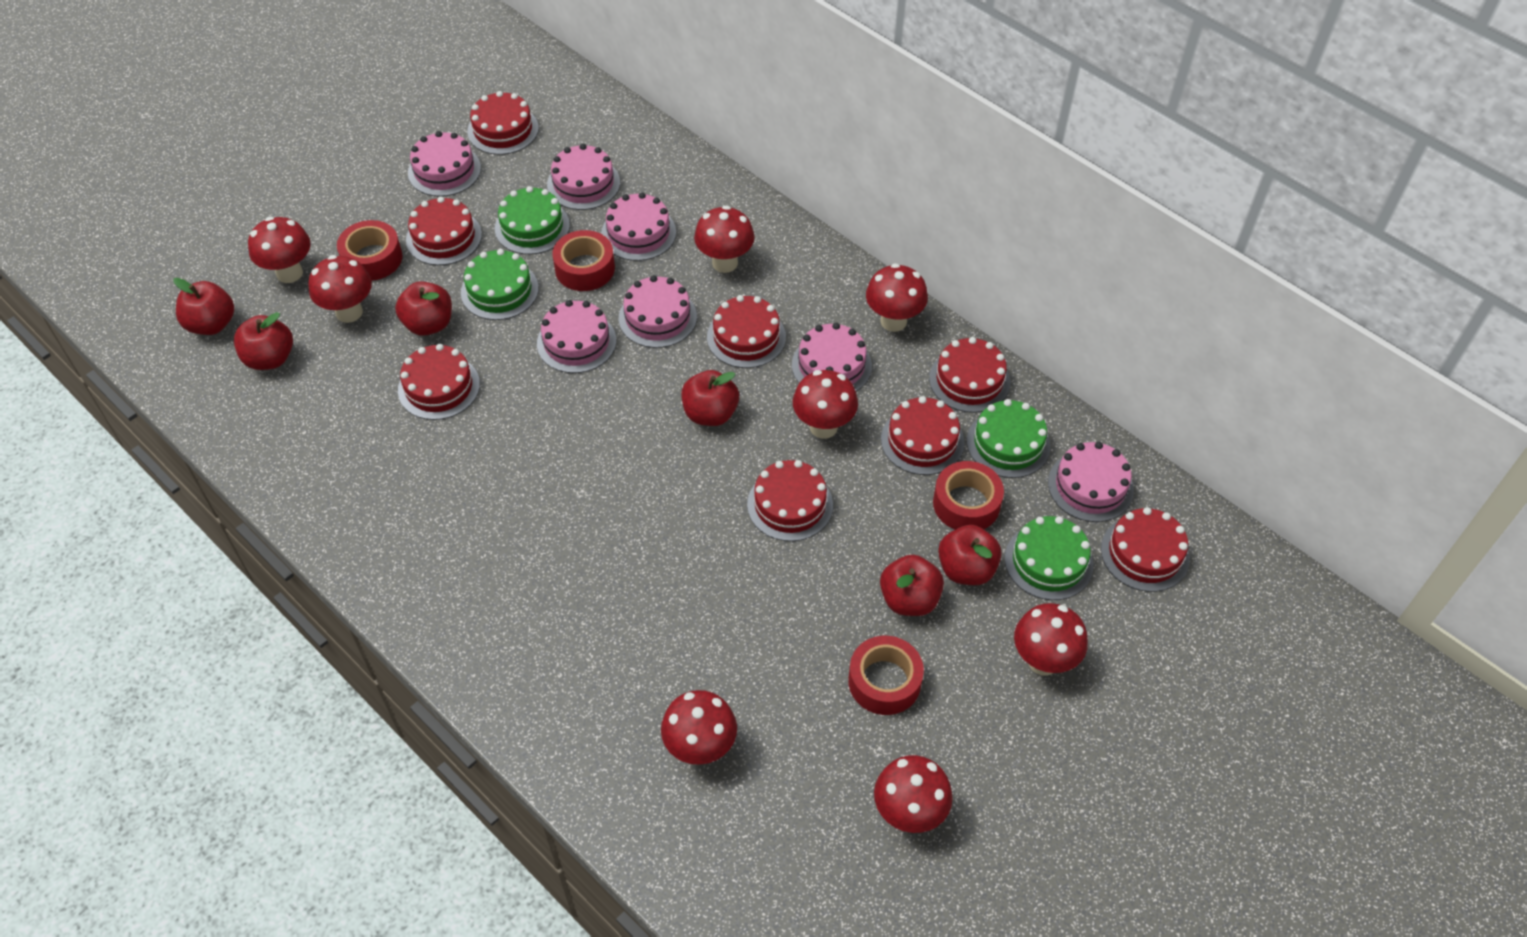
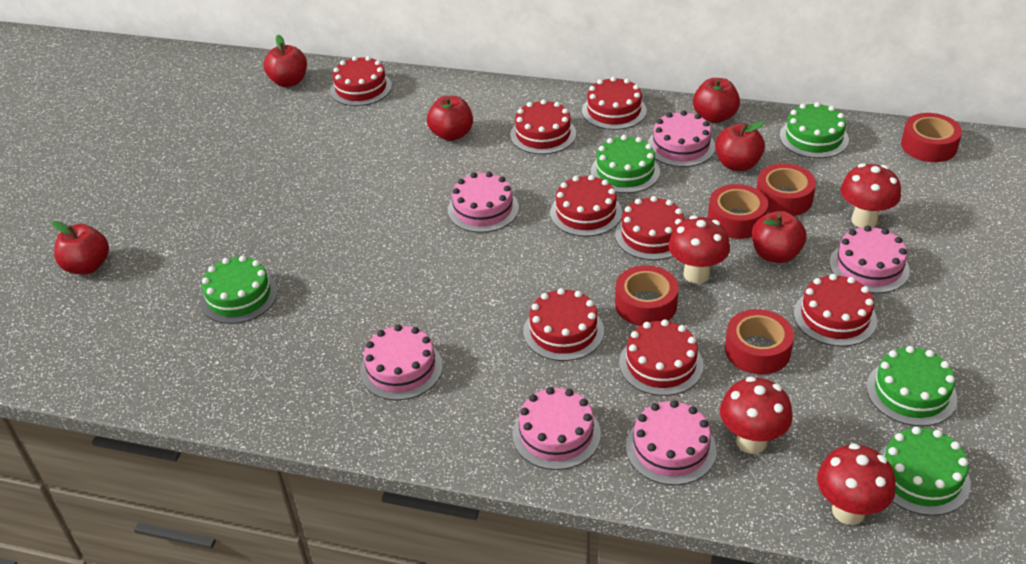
green cake: [461,249,539,320] [495,186,570,255] [967,399,1051,478] [1005,516,1093,600] = 4 -> [200,256,278,324] [591,135,660,193] [780,102,849,158] [866,346,957,426] [879,427,971,516] = 5
pink cake: [408,131,481,197] [537,300,616,373] [547,144,620,210] [601,192,676,261] [619,275,697,348] [792,323,872,391] [1048,442,1134,522] = 7 -> [360,325,443,400] [448,172,519,233] [512,387,601,470] [626,400,717,485] [648,111,715,167] [830,225,910,294] = 6
red mushroom: [248,217,311,283] [308,255,372,323] [661,690,737,765] [694,205,755,273] [793,370,858,439] [866,263,928,332] [874,755,953,833] [1014,603,1088,675] = 8 -> [668,215,730,284] [720,377,793,454] [817,443,896,525] [840,163,901,228] = 4
red tape: [337,220,402,281] [552,230,615,291] [848,636,924,715] [933,461,1004,529] = 4 -> [615,265,679,326] [708,184,768,239] [725,309,794,375] [757,163,816,216] [901,113,962,162] = 5

